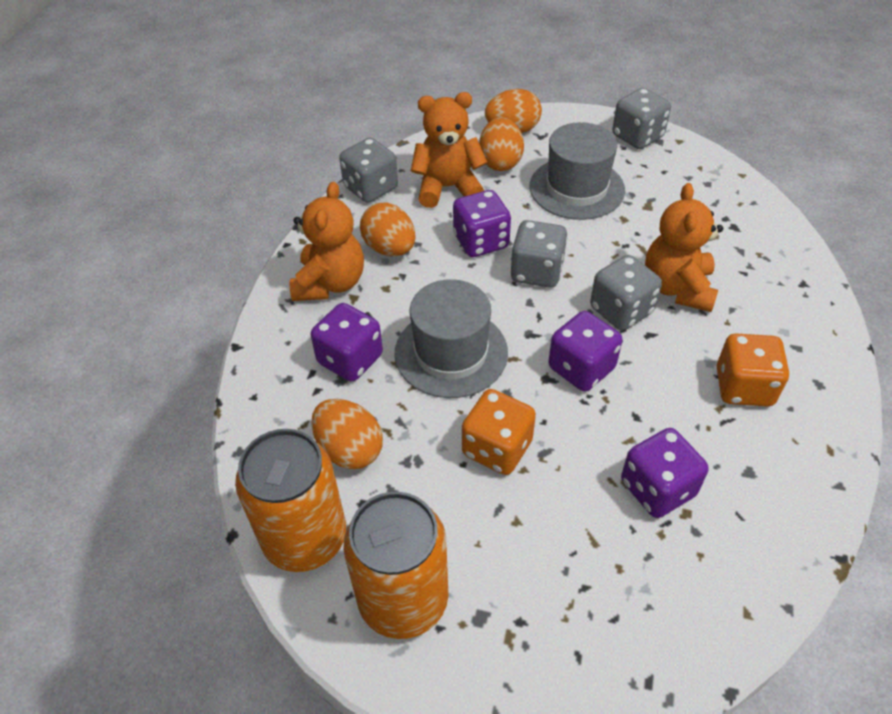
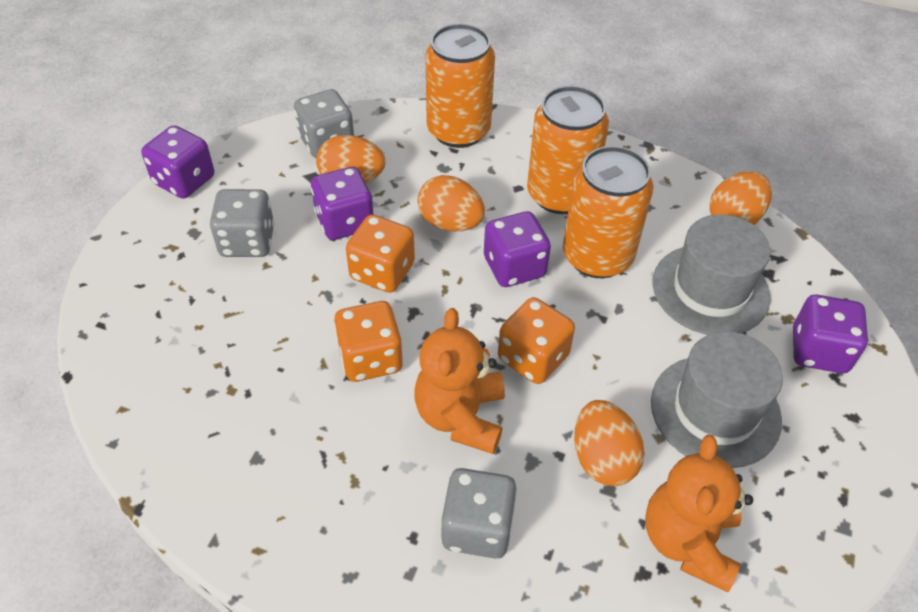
grey dice: [339,138,398,203] [511,220,568,288] [590,255,662,331] [612,88,671,149] = 4 -> [209,189,275,257] [294,89,354,158] [442,468,517,558] = 3
orange can: [235,429,346,572] [343,492,448,639] = 2 -> [425,24,495,148] [527,86,609,214] [563,146,654,278] = 3
orange dice: [462,389,536,475] [717,333,789,407] = 2 -> [334,301,403,382] [346,215,415,293] [498,297,575,384] = 3
orange teddy bear: [290,182,364,301] [411,92,487,208] [645,183,723,312] = 3 -> [414,308,505,454] [645,434,753,592] = 2

